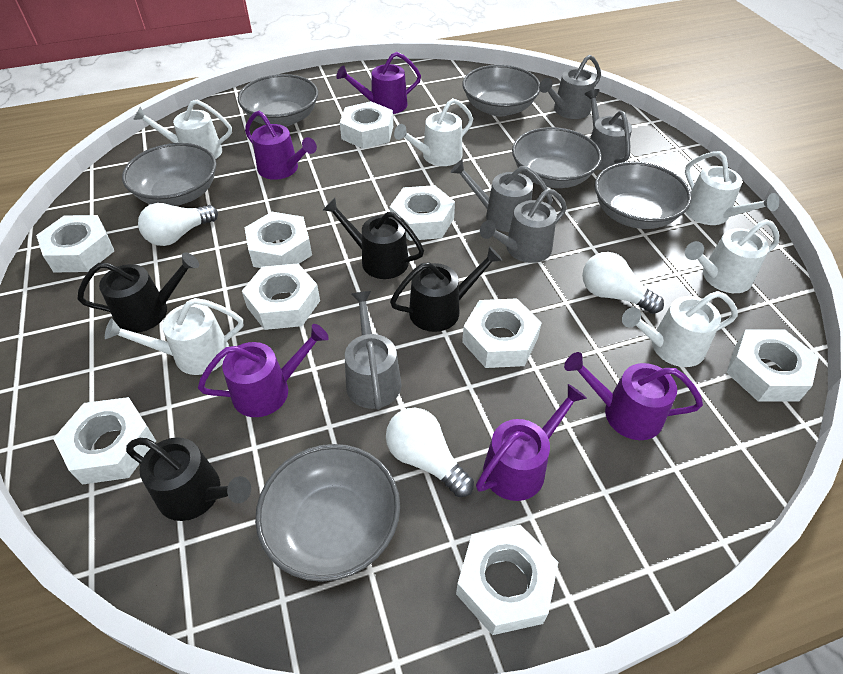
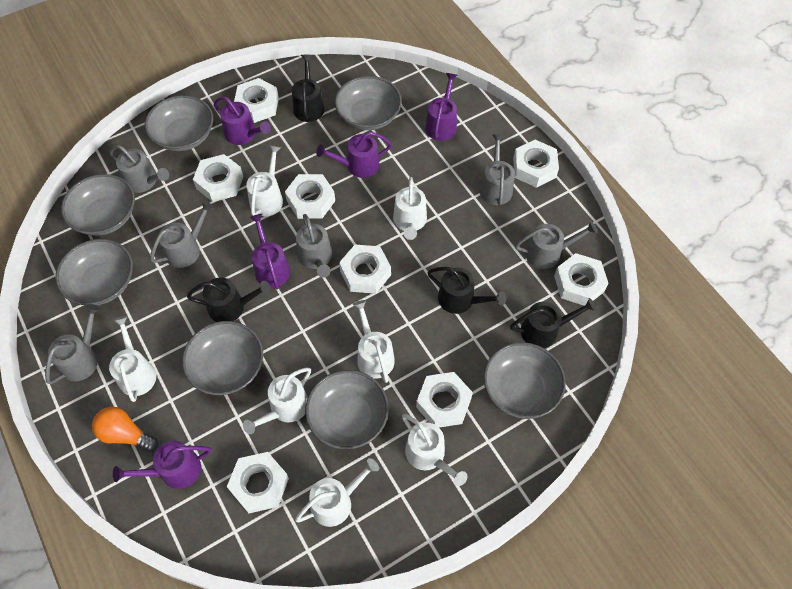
grey bowl: [122,143,217,206] [238,74,318,127] [255,444,400,582] [462,65,540,117] [512,127,602,188] [595,162,692,229] = 6 -> [55,239,133,305] [61,174,135,236] [145,95,213,151] [182,321,263,395] [305,370,389,450] [335,76,402,130] [483,342,566,419] = 7
grey watering can: [345,291,401,410] [451,160,553,232] [480,189,567,263] [539,55,601,119] [585,89,632,170] = 5 -> [45,304,100,385] [109,145,169,193] [150,201,214,268] [296,214,332,278] [480,134,515,205] [515,221,597,269] = 6
orange light bulb: none = 0 -> [92,407,158,452] = 1
white light bulb: [138,203,218,246] [386,408,474,497] [582,252,664,314] = 3 -> none = 0
white nut: [36,215,114,273] [53,397,156,485] [242,264,320,330] [245,212,312,268] [340,101,393,149] [390,185,455,241] [456,525,558,635] [462,298,542,368] [726,329,819,402] = 9 -> [193,154,243,202] [227,452,289,513] [234,78,279,123] [285,174,335,219] [339,245,391,294] [416,372,473,428] [513,140,559,188] [554,253,609,306] = 8
white watering can: [105,298,243,375] [133,100,232,159] [394,98,473,166] [622,291,738,367] [685,151,779,225] [685,219,779,293] = 6 -> [109,316,156,402] [243,368,311,434] [246,145,283,217] [295,458,379,527] [353,300,395,383] [393,177,427,240] [402,414,467,486] = 7

